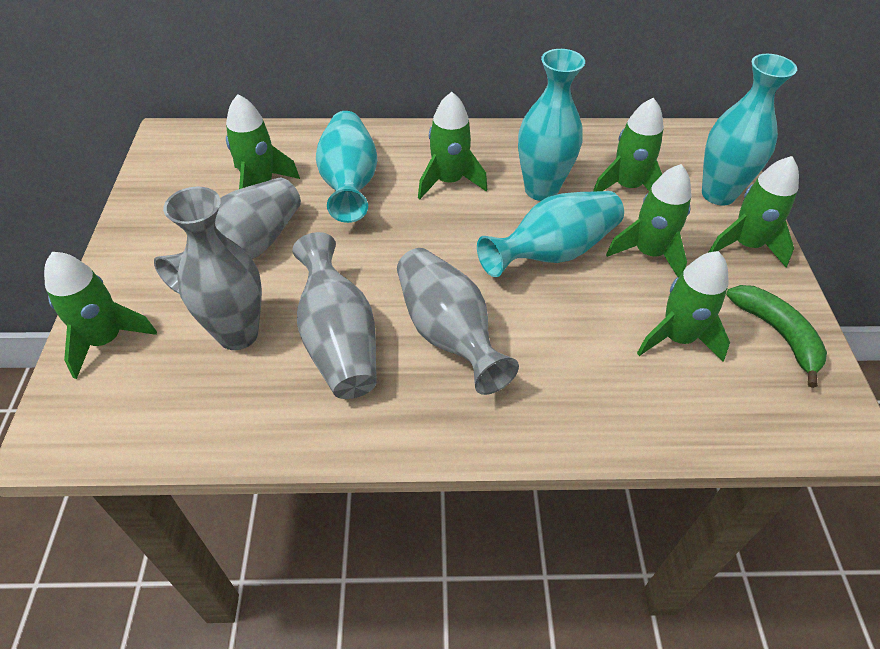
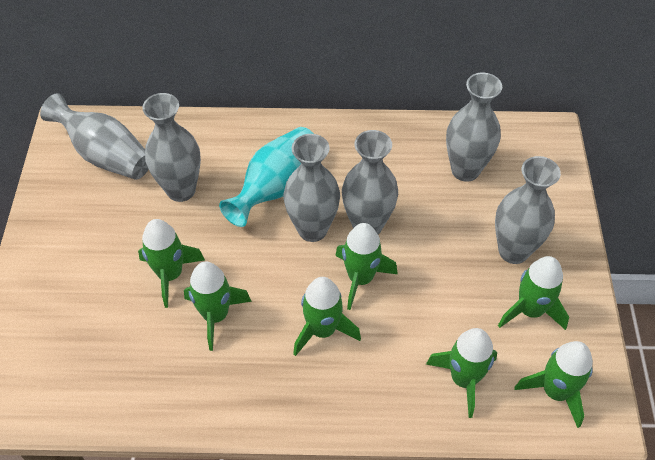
green banana: [726,285,827,388] = 1 -> none = 0
grey vase: [154,178,301,294] [163,187,262,350] [292,232,377,399] [397,248,519,395] = 4 -> [40,93,149,180] [142,93,201,202] [283,134,340,242] [342,130,398,235] [446,73,502,182] [495,156,561,264] = 6
turquoise vase: [316,111,378,223] [477,191,624,277] [518,49,585,201] [702,54,797,206] = 4 -> [219,127,314,227] = 1

